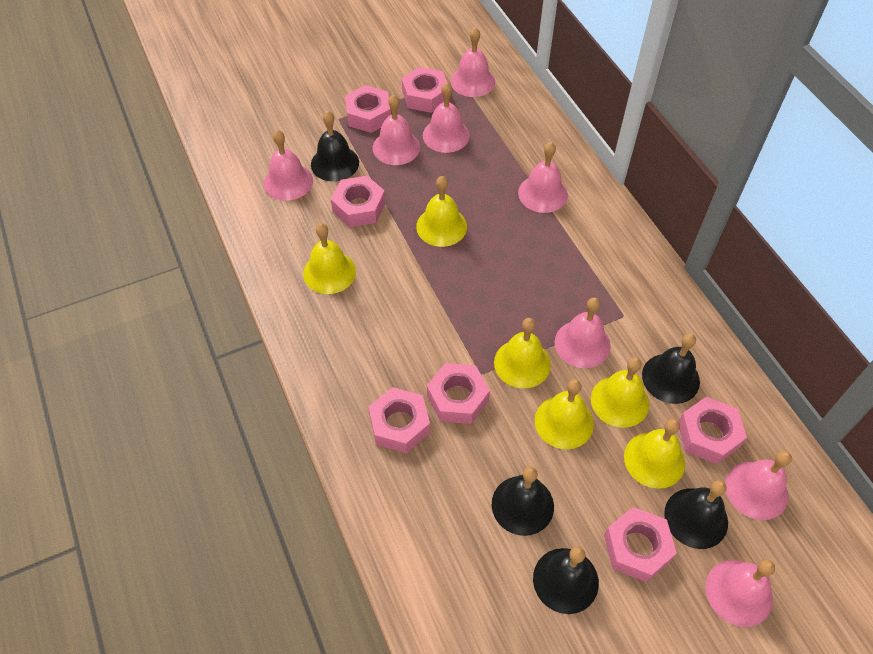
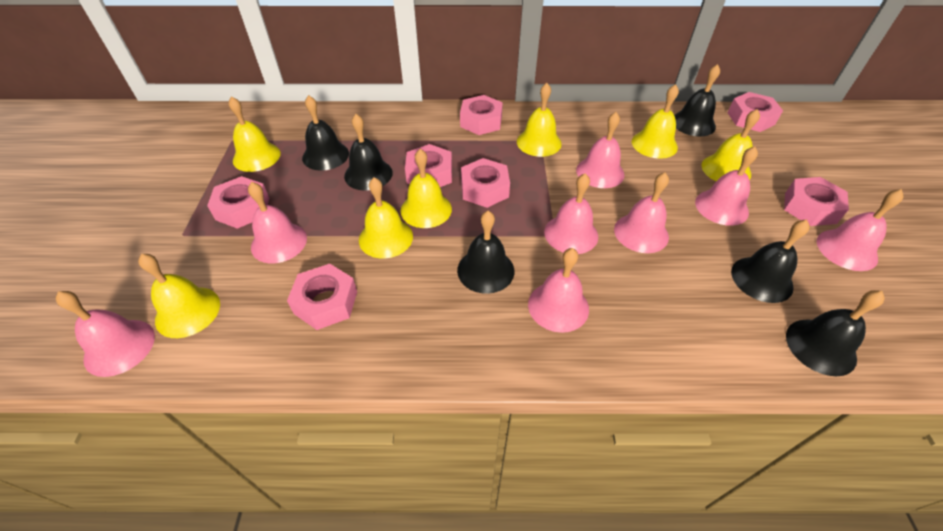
black bell: [311,111,359,182] [492,467,554,536] [533,546,599,614] [642,333,700,404] [664,480,728,549] = 5 -> [302,95,349,171] [344,114,393,191] [457,211,514,294] [674,64,720,137] [731,220,810,303] [786,290,885,376] = 6
yellow bell: [303,223,356,294] [416,176,467,247] [494,318,551,389] [535,379,594,449] [591,357,649,428] [624,419,685,489] = 6 -> [138,254,220,338] [229,96,281,172] [359,177,413,259] [401,149,452,228] [517,83,562,157] [632,84,679,159] [701,109,760,181] = 7

